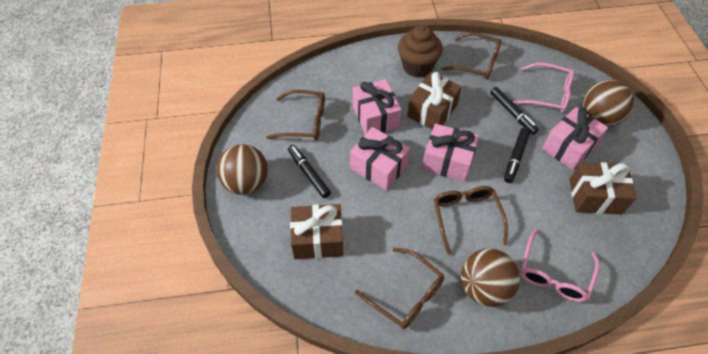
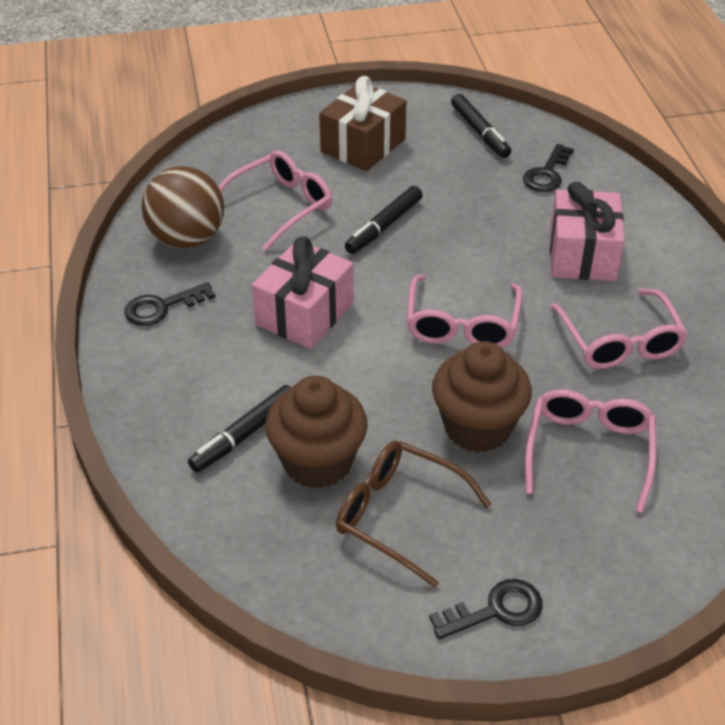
black key: none = 0 -> [124,282,216,326] [429,579,543,639] [523,144,574,192] = 3
brown ball: [216,144,268,195] [461,249,520,307] [583,79,634,126] = 3 -> [142,166,224,248] = 1
brown cupcake: [398,25,443,78] = 1 -> [265,376,368,489] [432,341,532,453] = 2
brown gift: [290,204,343,259] [407,72,462,130] [569,162,636,214] = 3 -> [319,76,407,171] = 1
brown glasses: [266,90,325,140] [355,248,444,329] [434,186,508,255] [441,32,502,79] = 4 -> [336,441,491,588] = 1
pink gift: [350,127,410,191] [353,79,401,134] [422,124,479,182] [542,107,608,170] = 4 -> [252,237,353,349] [550,182,625,281] = 2
pink glasses: [513,62,574,113] [520,229,600,302] = 2 -> [219,151,332,251] [407,275,523,348] [525,389,656,513] [550,288,688,369] = 4

